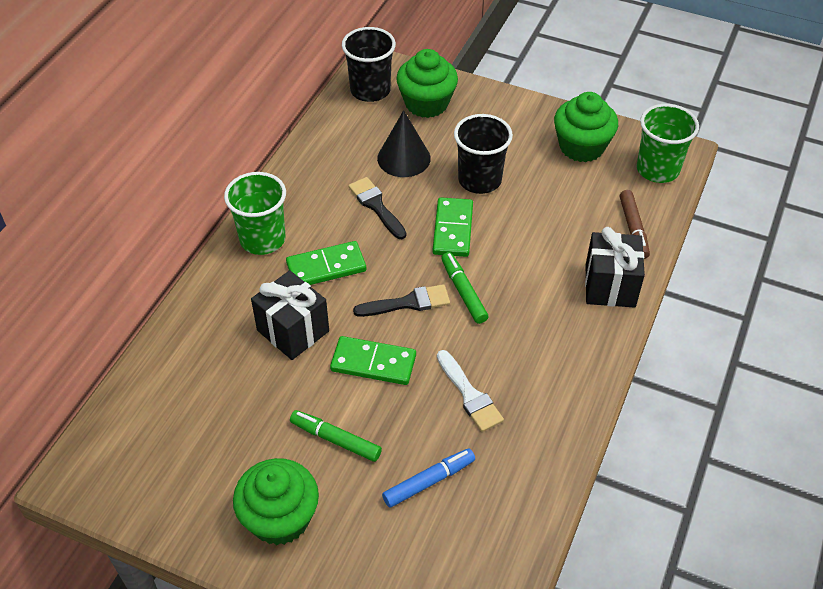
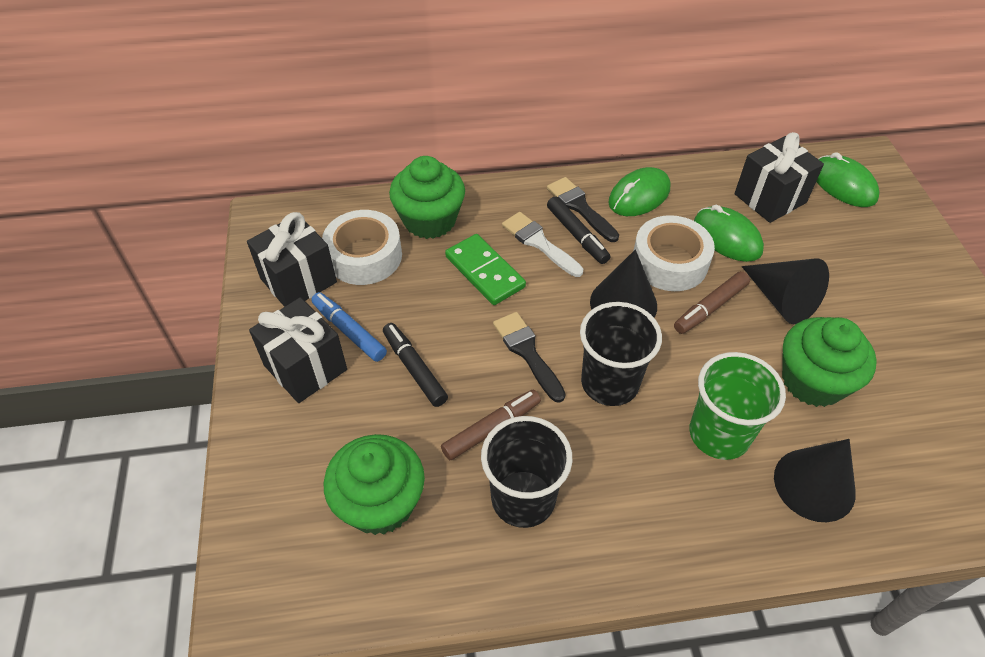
black cone: [377,110,431,177] = 1 -> [590,249,657,317] [742,259,829,324] [774,439,856,522] = 3
black gift: [251,270,329,360] [585,227,645,308] = 2 -> [247,212,337,307] [249,297,347,403] [735,132,824,223] = 3
black marker: none = 0 -> [383,323,448,407] [547,196,610,264] = 2
brown marker: [620,190,650,259] = 1 -> [441,390,541,460] [674,271,750,334] = 2
green cup: [224,172,286,255] [637,104,699,183] = 2 -> [690,352,786,460] = 1
green domino: [286,241,366,285] [330,336,416,385] [433,197,473,257] = 3 -> [445,234,526,305] = 1
green marker: [290,410,382,462] [441,252,488,324] = 2 -> none = 0
green mouse: none = 0 -> [608,167,671,216] [694,205,764,262] [816,152,880,207] = 3
white tape: none = 0 -> [322,210,402,285] [633,215,715,291] = 2

